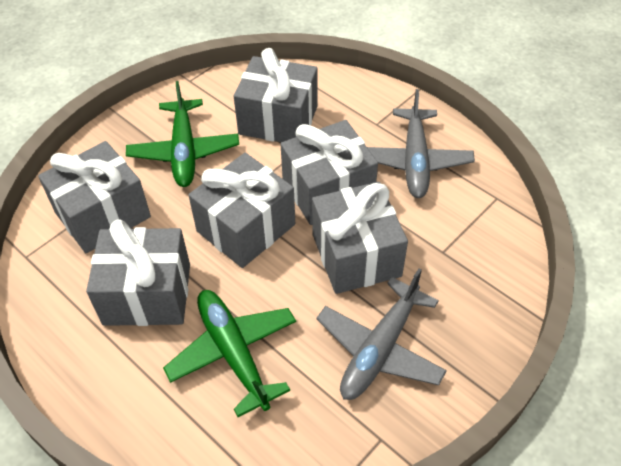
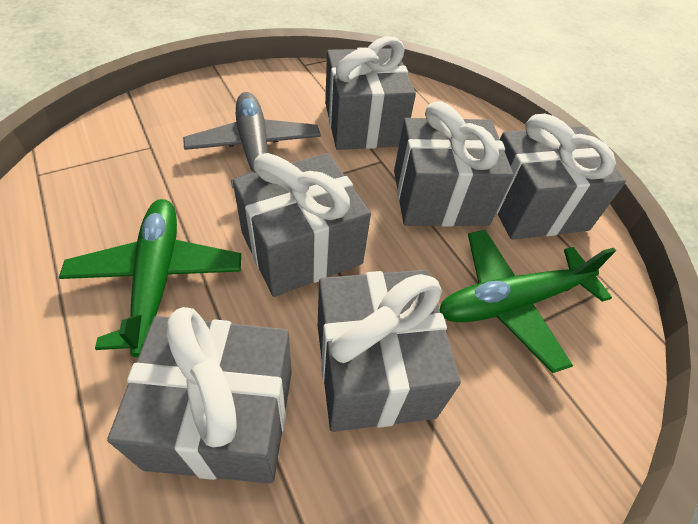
grey plane: [317,269,447,400] [367,89,475,198] = 2 -> [183,92,321,188] = 1

